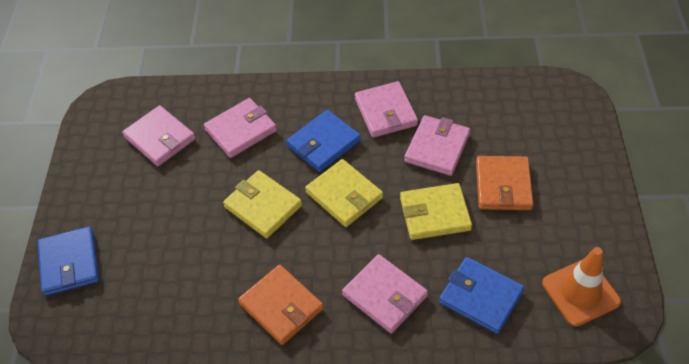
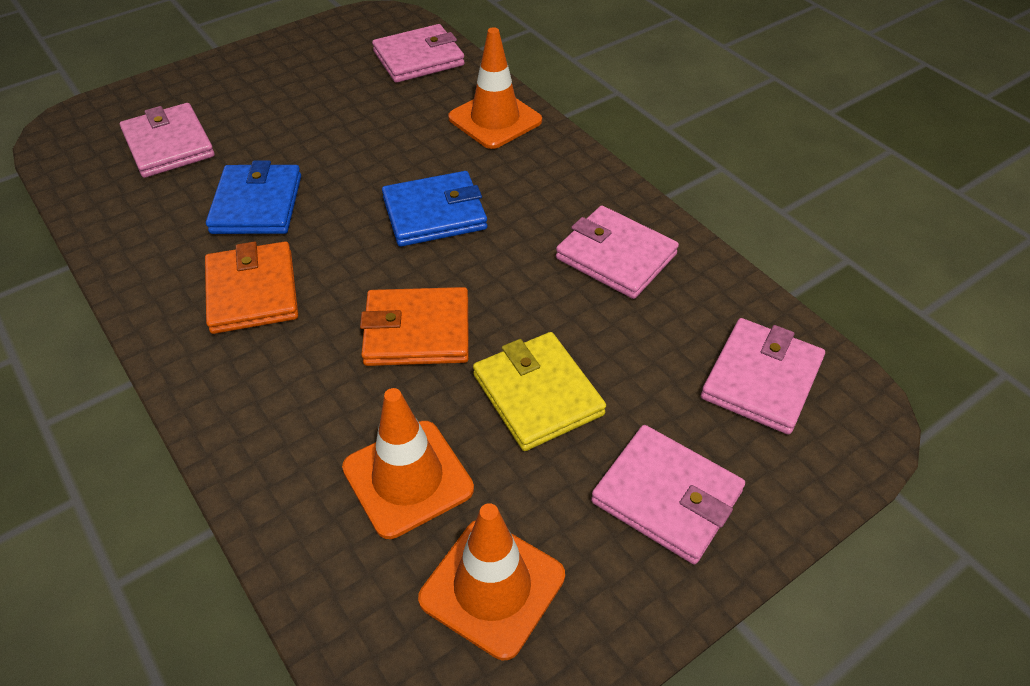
blue wallet: [37,226,99,296] [286,110,361,172] [439,257,524,334] = 3 -> [206,160,301,234] [382,171,487,247] = 2
orange traffic cone: [542,247,621,326] = 1 -> [342,388,474,539] [418,503,565,660] [448,27,542,149] = 3
yellow wallet: [223,170,302,238] [305,159,383,227] [400,183,472,240] = 3 -> [473,332,606,451] = 1

